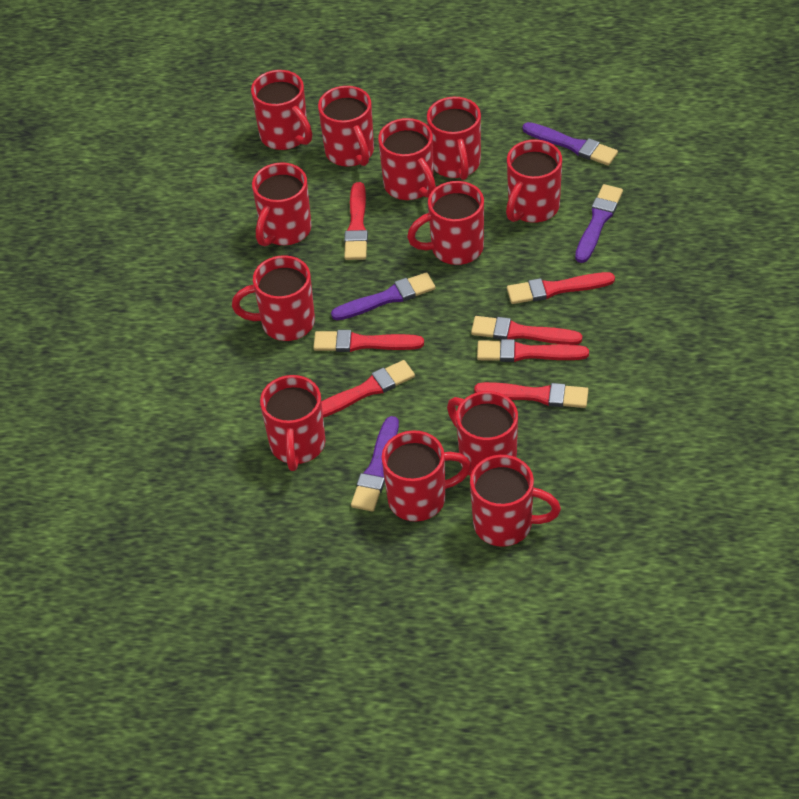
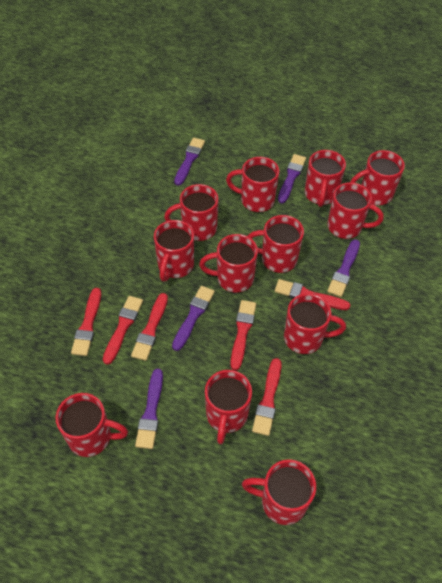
purple brush: [331,272,436,320] [351,416,399,512] [523,122,618,166] [575,184,623,263] = 4 -> [135,369,163,449] [172,286,215,351] [174,138,205,186] [278,154,306,203] [327,239,360,297] = 5
red brush: [313,330,424,352] [321,360,415,418] [344,182,368,260] [471,316,582,345] [474,382,588,408] [477,339,589,362] [507,272,615,304] = 7 -> [71,288,101,356] [103,296,143,365] [131,293,168,361] [230,300,256,370] [252,358,282,436] [275,279,350,310] = 6

